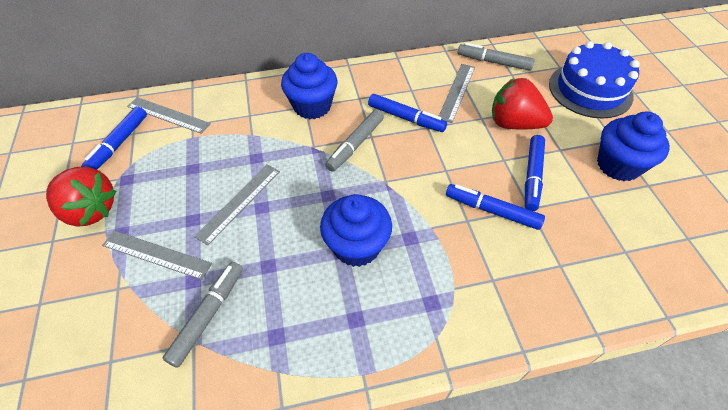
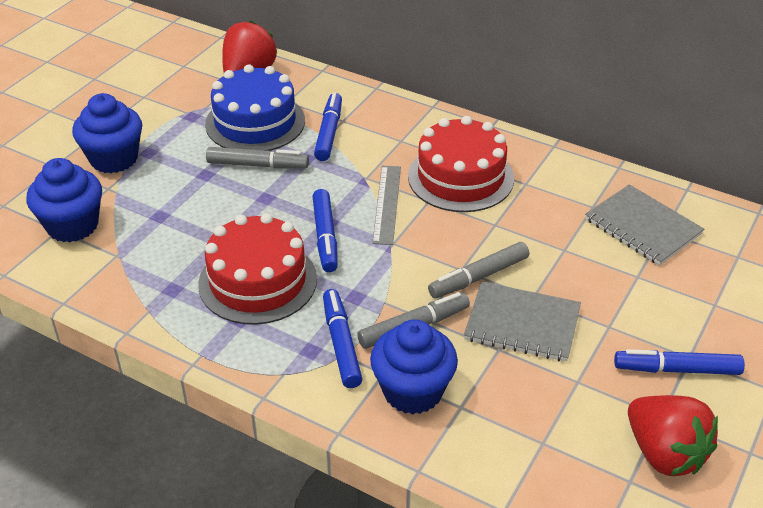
grey notebook: none = 0 -> [464,282,581,362] [585,184,704,266] = 2
grey ruler: [102,230,212,280] [127,97,211,134] [194,165,280,246] [439,64,475,123] = 4 -> [372,166,401,245] = 1
red cake: none = 0 -> [198,213,317,325] [408,116,514,212] = 2

